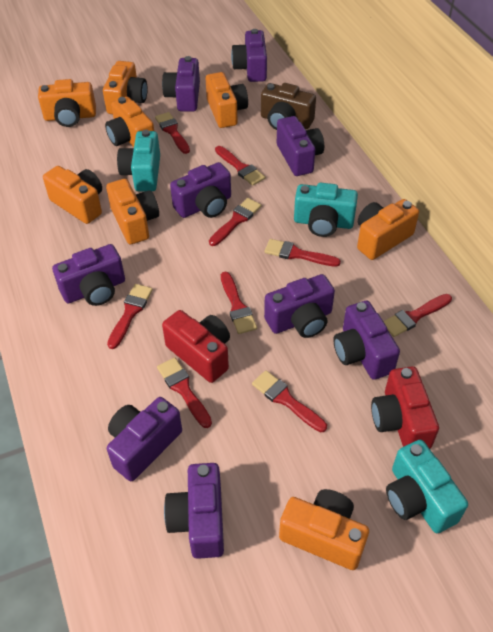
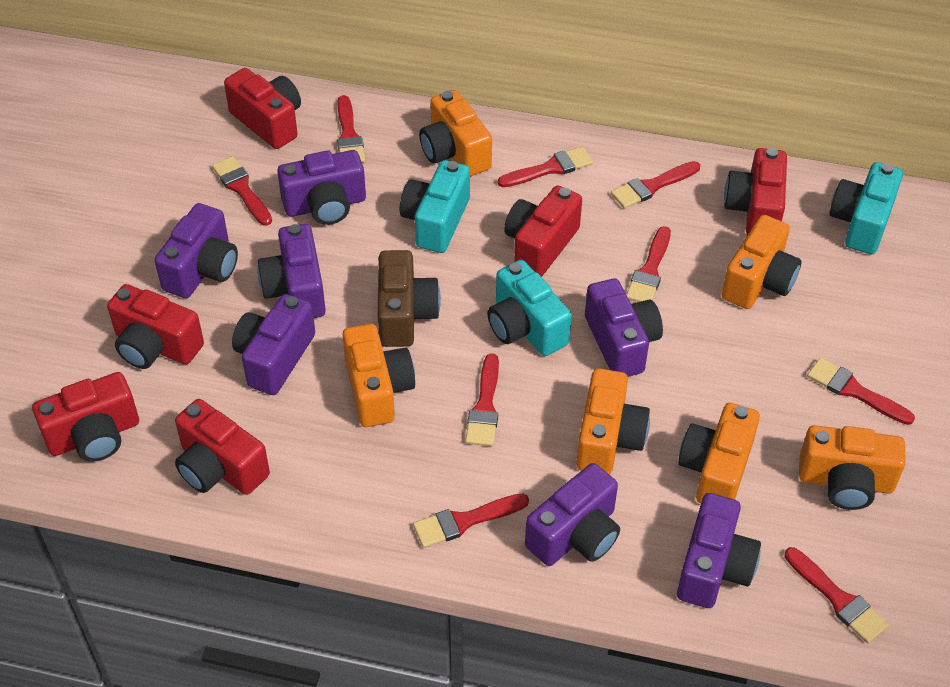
orange camera: [38,79,96,127] [43,166,102,224] [103,61,148,114] [105,97,154,147] [106,179,159,244] [206,72,248,128] [279,489,369,570] [357,199,419,260] = 8 -> [343,324,415,427] [419,90,492,176] [576,368,650,474] [678,403,760,504] [722,215,801,309] [799,425,906,510] = 6
purple camera: [52,244,125,306] [107,397,182,481] [162,56,200,112] [164,463,224,559] [170,162,231,218] [231,29,267,82] [264,274,335,338] [277,116,324,176] [333,301,400,380] = 9 -> [155,203,238,298] [232,294,315,395] [258,224,326,318] [277,150,366,225] [525,463,620,566] [585,278,663,377] [677,493,761,608] = 7
red camera: [162,310,230,383] [371,366,439,449] = 2 -> [32,372,139,462] [107,284,204,369] [175,399,270,495] [224,68,301,149] [504,185,582,277] [724,148,787,235] = 6

